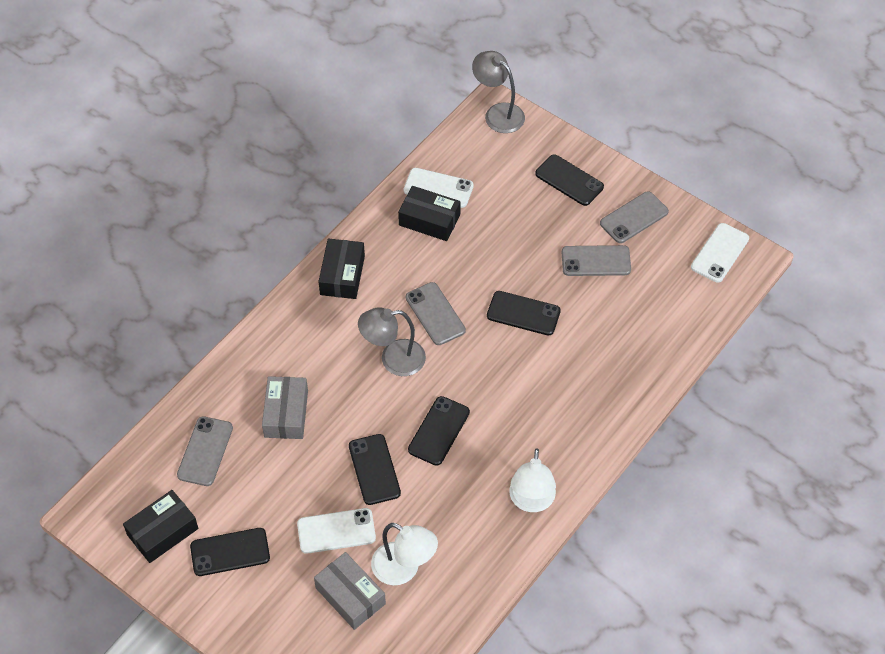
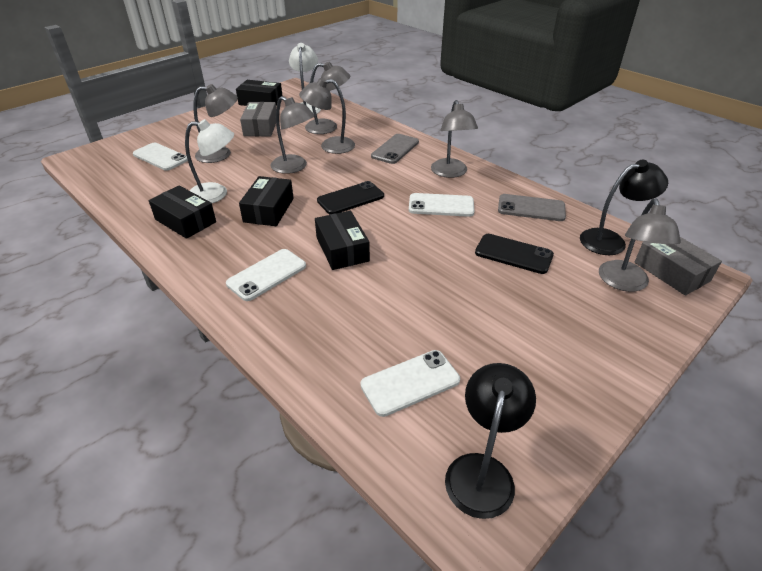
black box: [123,490,198,563] [318,238,365,299] [398,186,461,241] = 3 -> [149,185,216,239] [236,80,283,106] [239,176,294,226] [315,211,370,270] = 4
black lamp: none = 0 -> [445,363,536,519] [580,160,668,255] = 2
black phone: [190,528,270,576] [349,434,401,505] [408,396,470,466] [487,291,561,335] [535,154,604,206] = 5 -> [317,181,384,214] [475,234,554,274] = 2
grey lamp: [358,307,426,376] [472,51,525,133] = 2 -> [193,84,238,163] [271,96,315,174] [299,78,355,154] [305,61,350,134] [431,100,478,178] [599,199,681,292] = 6
grey phone: [177,416,233,486] [406,282,466,345] [562,245,631,276] [600,191,669,243] = 4 -> [371,134,419,164] [498,194,566,221] = 2
white phone: [297,508,376,554] [404,168,474,208] [691,223,749,283] = 3 -> [133,143,188,171] [226,249,306,301] [360,350,460,417] [409,193,474,217] = 4

